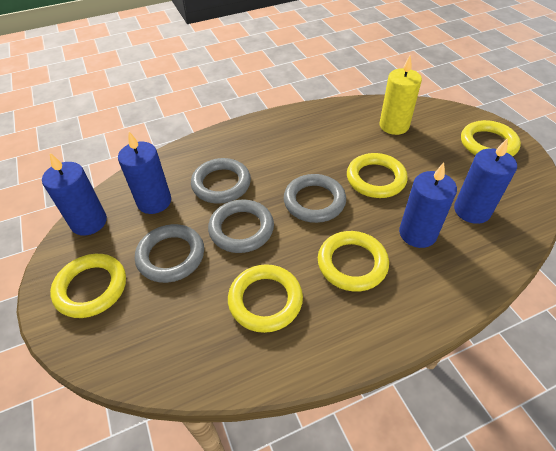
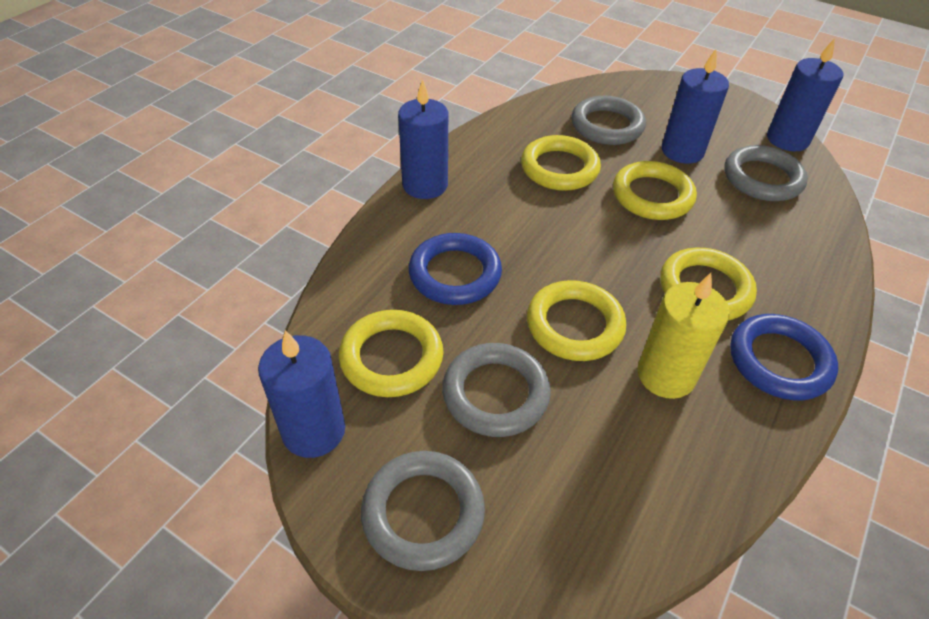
blue ring: none = 0 -> [409,233,502,305] [730,314,838,400] = 2

